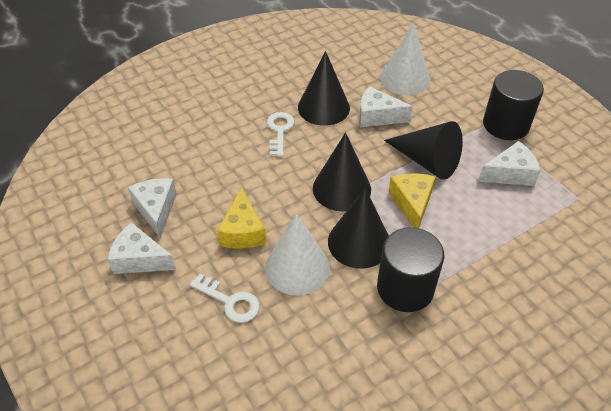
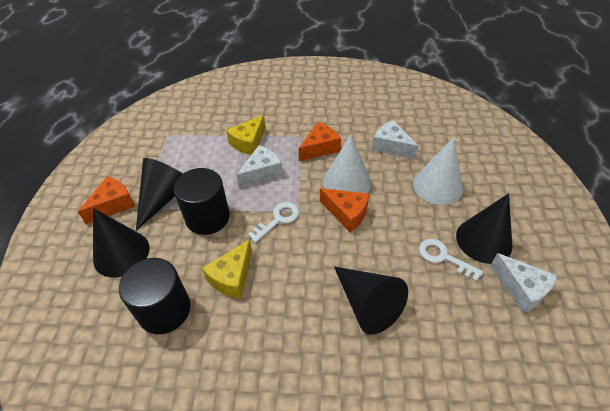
orange cheese: none = 0 -> [78,176,135,224] [299,122,341,161] [320,188,369,232] = 3
white cheese: [107,222,176,274] [128,178,177,239] [359,86,413,127] [478,141,541,186] = 4 -> [237,145,283,188] [372,120,418,159] [491,253,558,313] = 3

